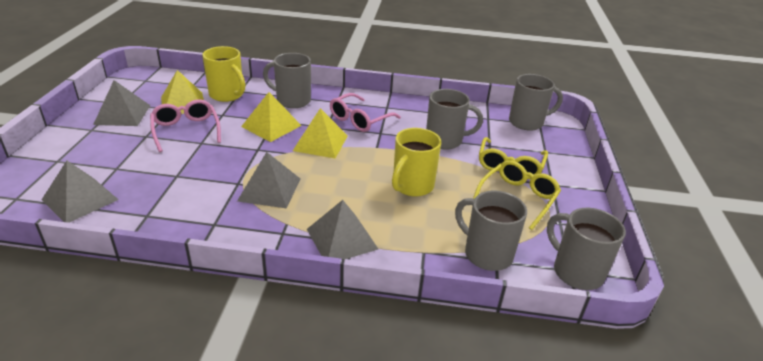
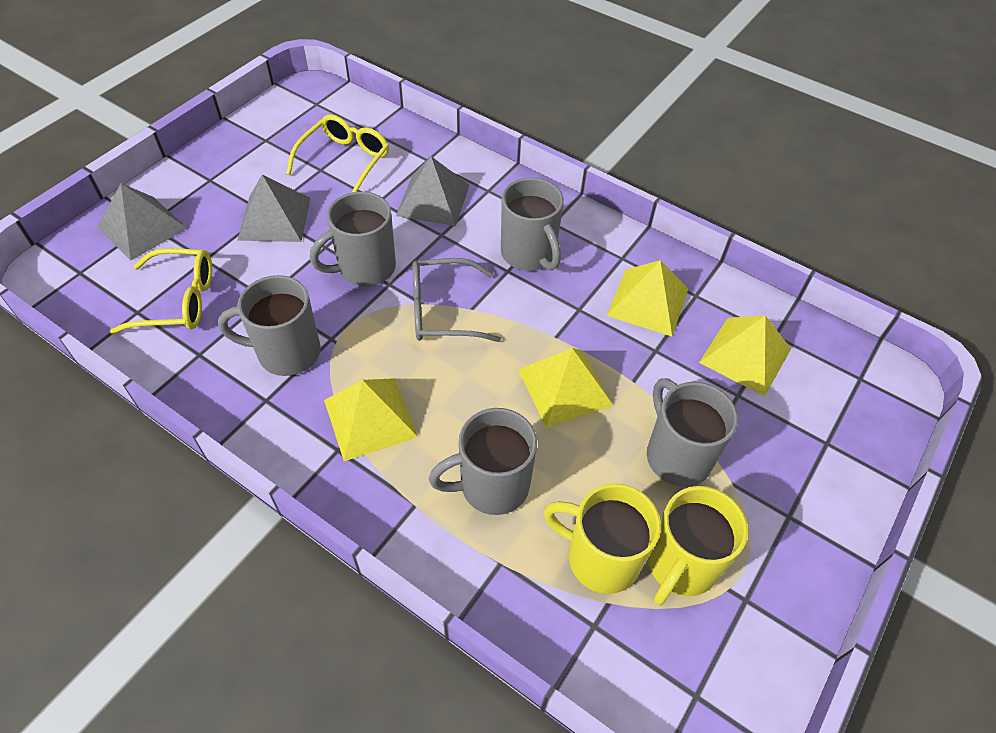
grey glasses: none = 0 -> [412,258,501,342] = 1
grey pyramid: [42,161,119,223] [93,80,151,126] [237,152,300,208] [307,200,378,259] = 4 -> [97,183,187,260] [237,175,310,242] [396,156,470,226] = 3
pink glasses: [150,100,221,152] [330,93,401,132] = 2 -> none = 0
yellow pyramid: [161,70,204,114] [241,92,301,142] [293,108,348,159] = 3 -> [324,378,418,461] [518,348,614,428] [607,260,688,336] [699,316,791,396] = 4

